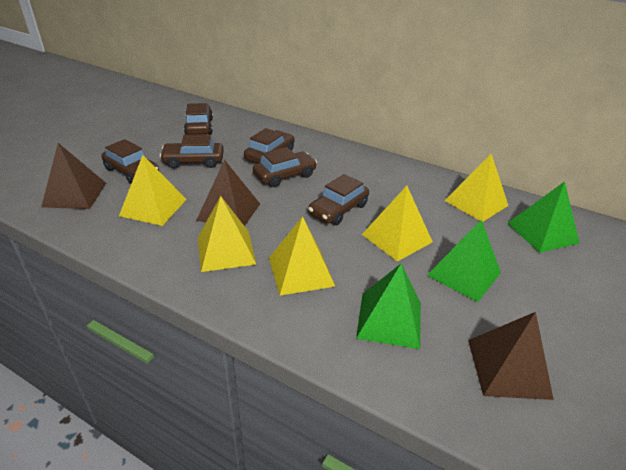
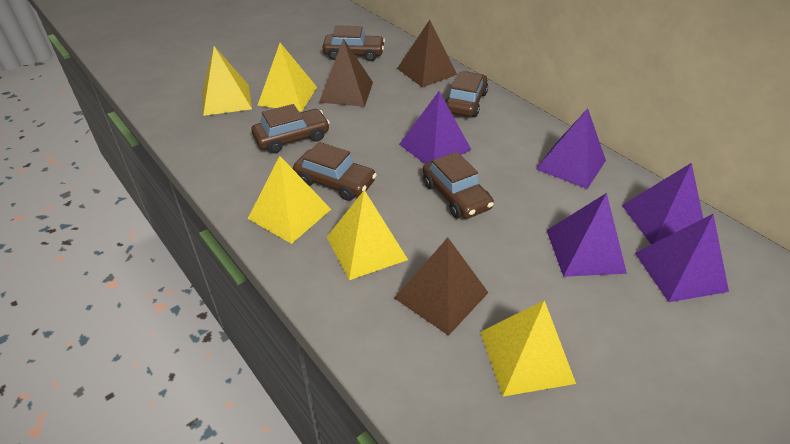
brown car: [101,139,159,184] [160,134,224,169] [184,103,213,134] [244,128,295,163] [253,147,317,187] [308,174,369,225] = 6 -> [251,104,330,153] [293,142,377,201] [323,25,385,61] [423,152,494,219] [445,71,488,117] = 5
green pyramid: [356,264,421,349] [427,220,501,302] [508,181,579,253] = 3 -> none = 0
purple pyramid: none = 0 -> [399,91,471,164] [536,108,606,189] [547,193,627,277] [622,163,703,245] [635,214,729,302] = 5

